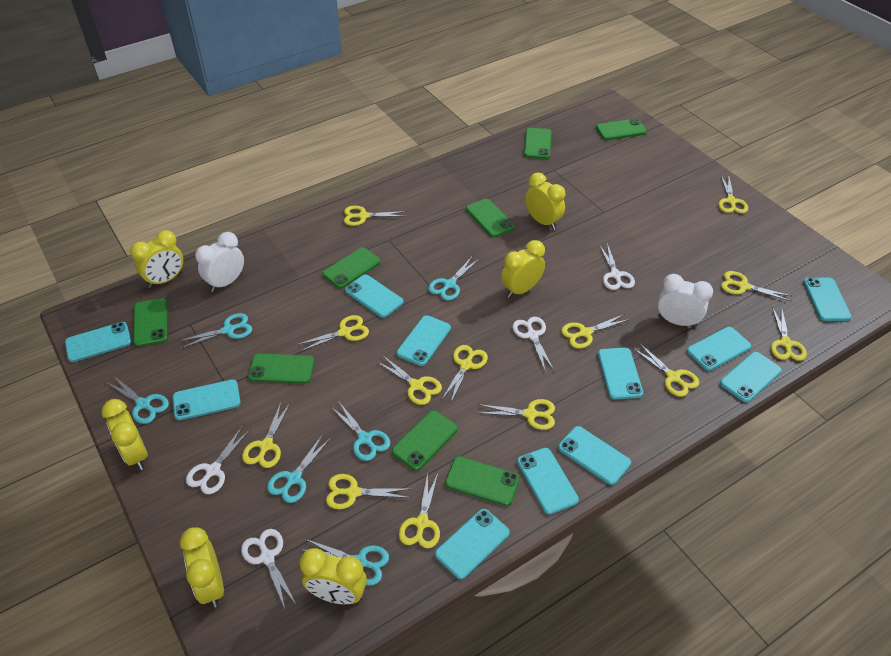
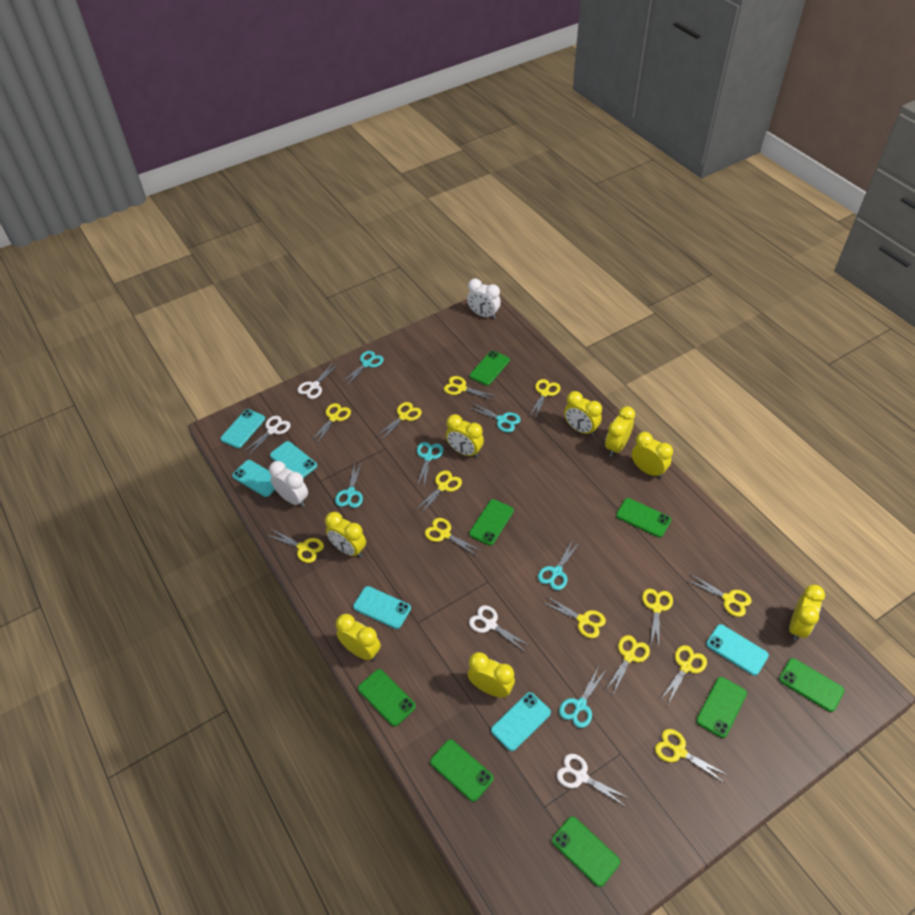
turquoise phone: [65,322,131,362] [173,379,241,420] [345,275,403,318] [397,315,451,366] [435,509,510,579] [517,448,579,515] [558,426,631,485] [598,347,643,400] [687,327,751,371] [720,352,782,403] [803,278,852,321] = 11 -> [220,409,265,448] [232,460,275,497] [270,441,317,478] [353,586,411,629] [491,692,551,751] [706,624,769,676] = 6
yellow clock: [102,399,148,470] [130,230,183,288] [180,527,224,608] [300,548,367,604] [501,240,545,298] [525,172,566,230] = 6 -> [325,512,366,558] [336,614,381,661] [446,414,484,458] [468,652,515,698] [564,391,602,436] [605,406,635,457] [632,432,673,478] [789,585,825,641] = 8

